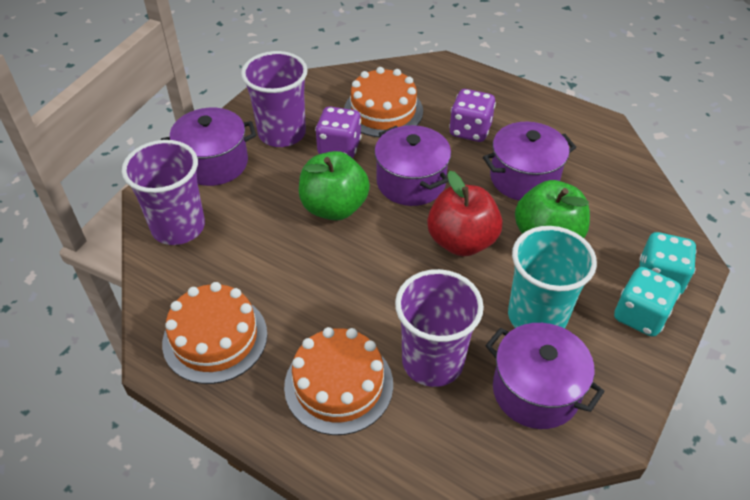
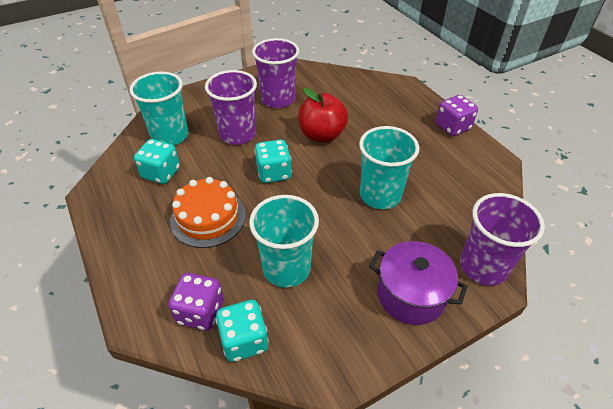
green apple: [299,151,370,221] [515,180,590,238] = 2 -> none = 0
orange cake: [162,282,267,384] [284,327,393,435] [344,67,423,137] = 3 -> [170,177,246,248] = 1
purple pot: [161,108,256,186] [374,125,451,206] [483,122,576,200] [485,323,605,429] = 4 -> [369,241,468,325] = 1
turquoise cup: [508,226,597,329] = 1 -> [129,71,189,145] [249,195,319,288] [359,126,419,209] = 3
turquoise dice: [614,267,681,337] [639,232,697,295] = 2 -> [134,139,180,184] [216,300,269,362] [254,140,292,183] = 3

